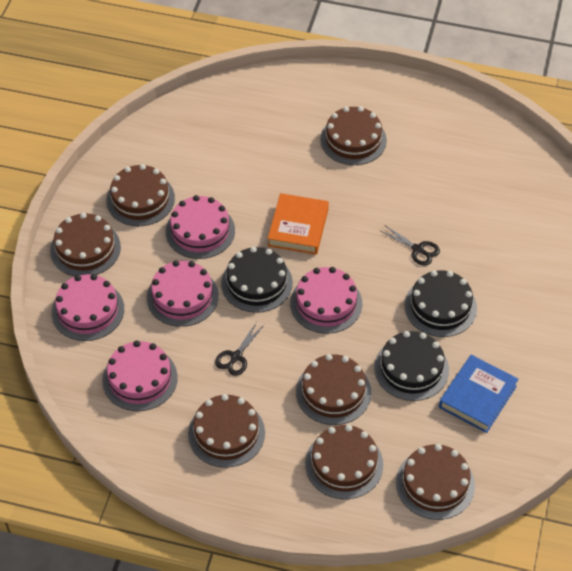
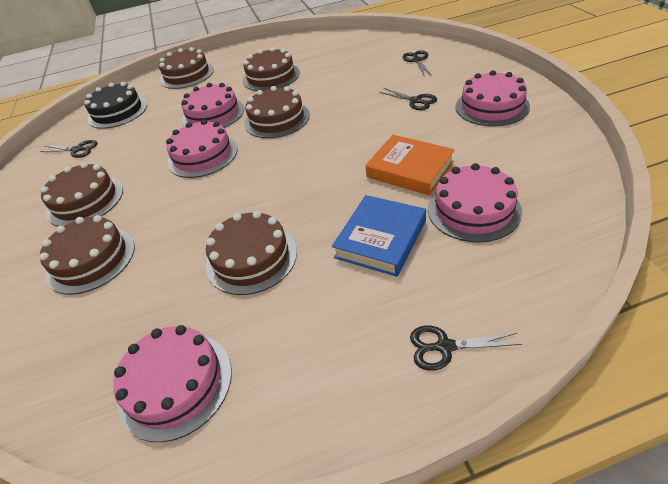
black cake: [221,246,293,313] [374,331,449,401] [405,270,477,337] = 3 -> [84,82,147,129] = 1
black scissors: [215,322,264,376] [379,225,440,266] = 2 -> [40,140,98,158] [379,88,437,110] [402,50,432,77] [410,325,522,371] = 4
brown cake: [50,213,121,276] [106,164,175,226] [188,394,265,468] [296,354,371,425] [305,425,383,499] [320,106,387,165] [396,444,475,520] = 7 -> [39,215,135,295] [40,162,123,226] [159,47,214,89] [206,211,297,295] [243,47,300,91] [244,86,310,138] = 6

